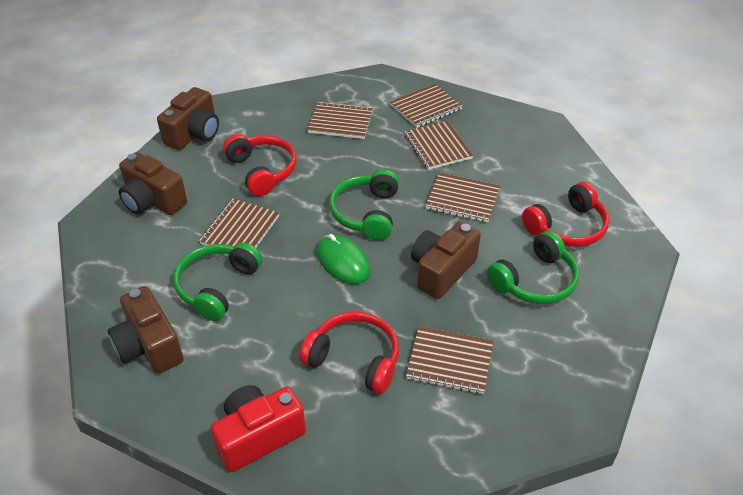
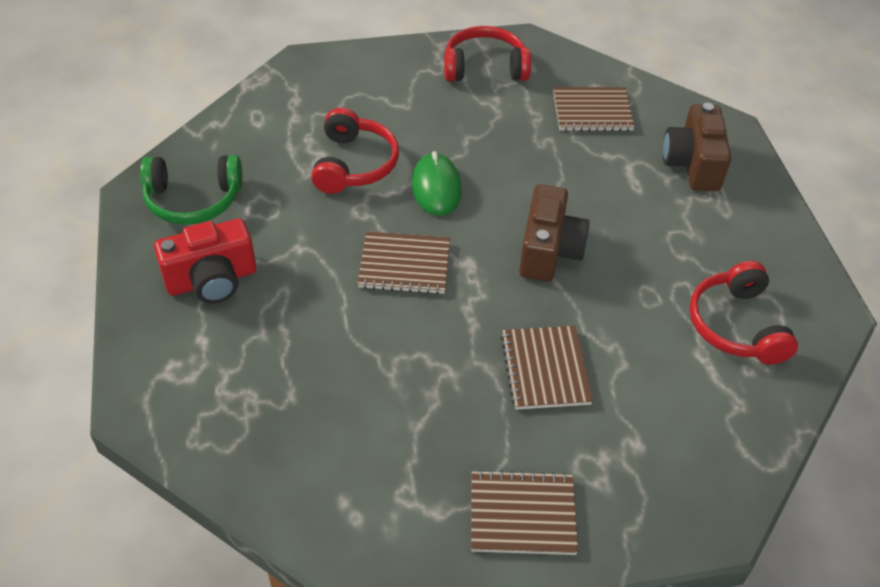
brown camera: [108,286,183,374] [119,152,187,215] [157,87,219,150] [411,222,481,299] = 4 -> [519,184,590,282] [662,103,731,191] = 2
brown notebook: [199,198,279,248] [307,101,373,139] [390,84,462,128] [405,121,473,170] [406,326,493,394] [426,172,500,223] = 6 -> [357,231,450,294] [471,470,578,555] [501,326,593,410] [553,87,635,131] = 4
green headphones: [173,242,262,321] [329,169,399,240] [487,231,579,304] = 3 -> [140,155,243,225] = 1

